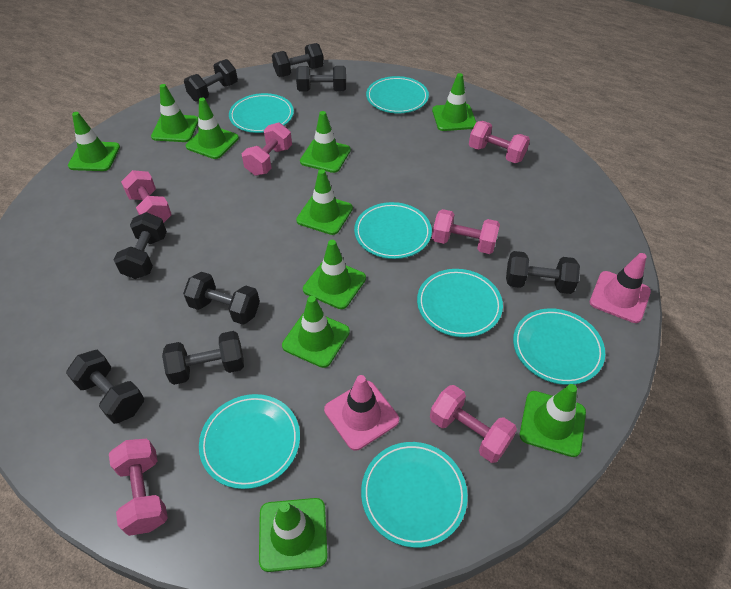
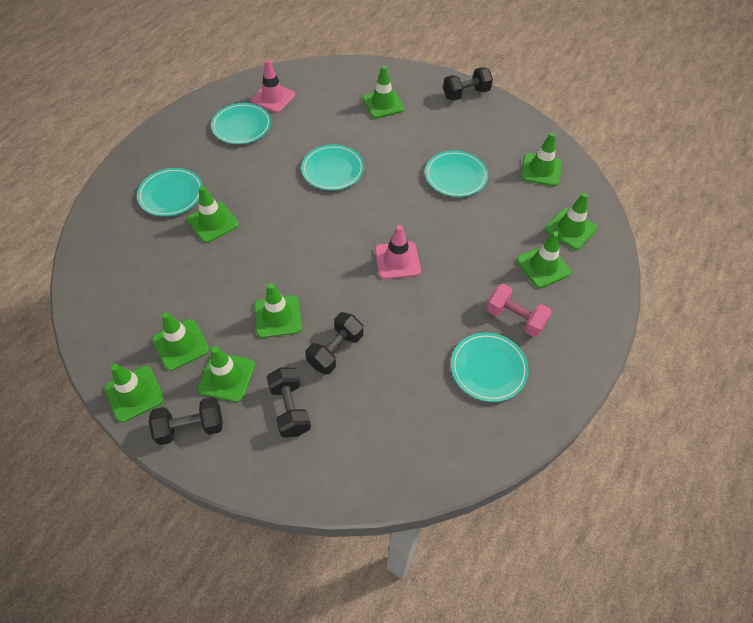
black dumbbell: [66,350,144,424] [114,212,167,279] [162,331,244,385] [183,272,260,325] [184,59,238,102] [272,43,324,77] [296,66,346,92] [506,251,580,294] = 8 -> [149,397,222,445] [267,368,311,438] [305,312,363,374] [443,67,493,101] = 4
green traffic cone: [68,112,120,171] [151,84,198,142] [186,98,239,159] [259,498,328,572] [282,296,350,368] [296,169,353,235] [300,111,351,173] [303,240,366,309] [432,73,476,131] [520,384,586,457] = 10 -> [105,364,164,422] [152,312,209,371] [187,186,239,243] [197,346,255,402] [254,283,302,338] [362,66,404,119] [517,231,571,288] [521,133,562,186] [545,193,597,250] = 9
pink dumbbell: [109,439,168,536] [121,170,172,223] [242,122,292,176] [430,385,517,463] [432,209,500,254] [469,121,530,163] = 6 -> [486,284,552,337] = 1
turquoise plate: [199,394,300,489] [229,93,294,133] [354,202,432,259] [361,442,468,548] [366,76,429,113] [417,269,503,337] [513,308,605,385] = 7 -> [137,168,203,217] [211,103,271,144] [301,144,364,191] [425,150,488,197] [451,332,529,402] = 5

